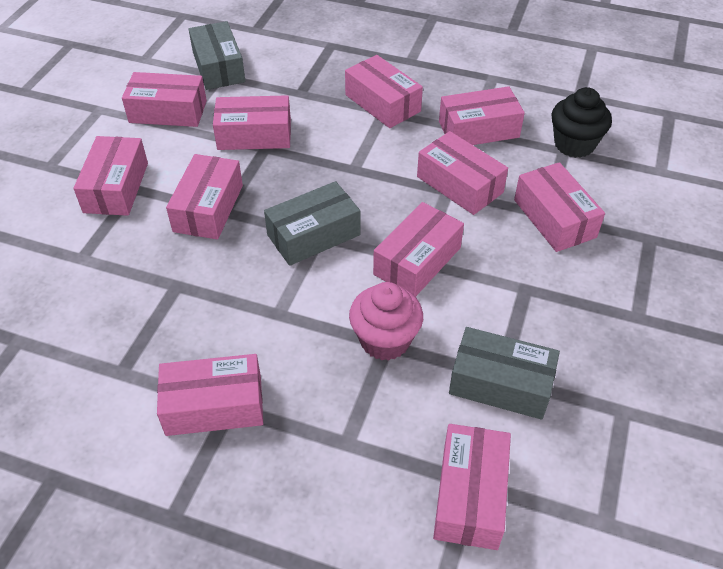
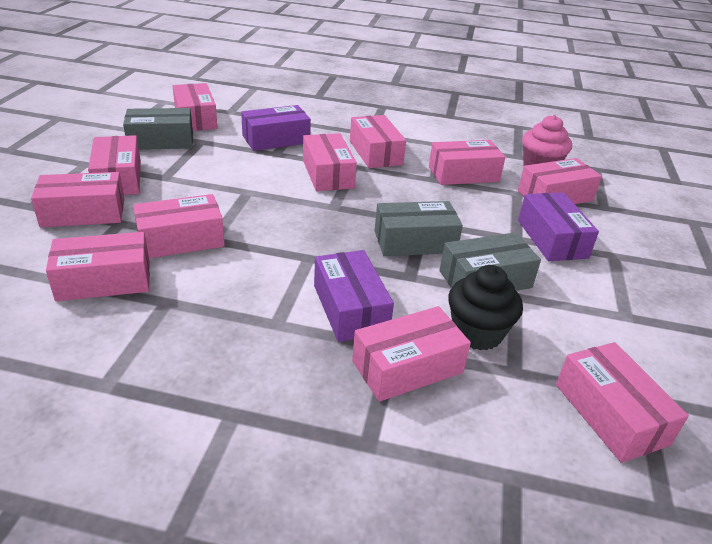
purple box: none = 0 -> [241,105,311,151] [314,250,394,342] [518,192,599,261] = 3

